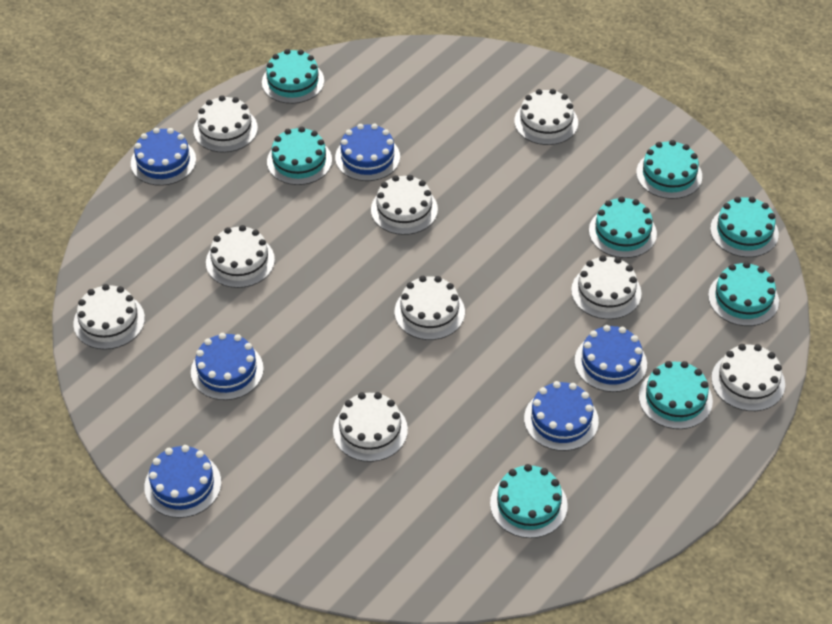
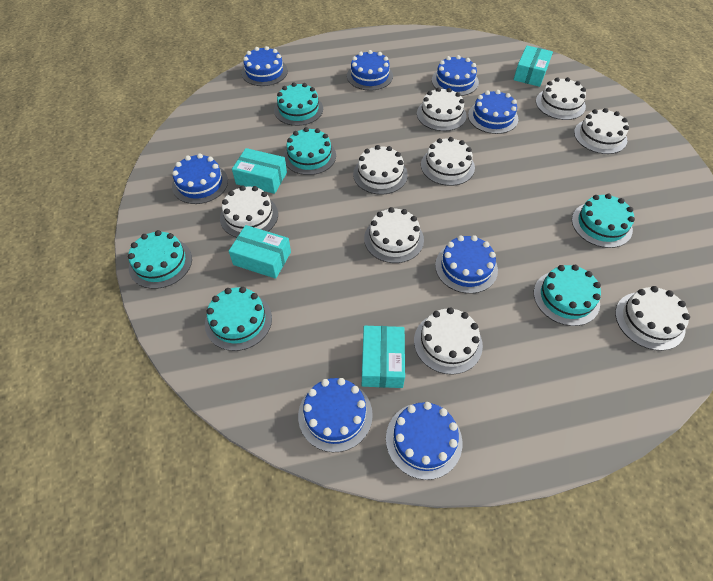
blue cake: [131,128,196,186] [144,445,221,518] [191,333,264,400] [335,124,400,181] [524,381,599,451] [575,325,647,392] = 6 -> [172,154,228,204] [241,46,288,86] [298,378,373,452] [347,50,393,91] [386,402,462,480] [432,55,479,96] [435,235,498,294] [468,90,518,134] = 8
turquoise box: none = 0 -> [229,225,291,279] [232,148,287,194] [362,326,405,388] [514,45,553,87] = 4
turquoise cake: [262,49,324,104] [267,127,332,185] [490,464,568,538] [589,196,657,258] [636,140,702,199] [639,361,713,429] [708,262,779,326] [710,197,779,257] = 8 -> [128,230,192,289] [205,287,272,351] [274,82,323,126] [283,127,336,175] [534,265,601,326] [572,194,635,248] = 6

